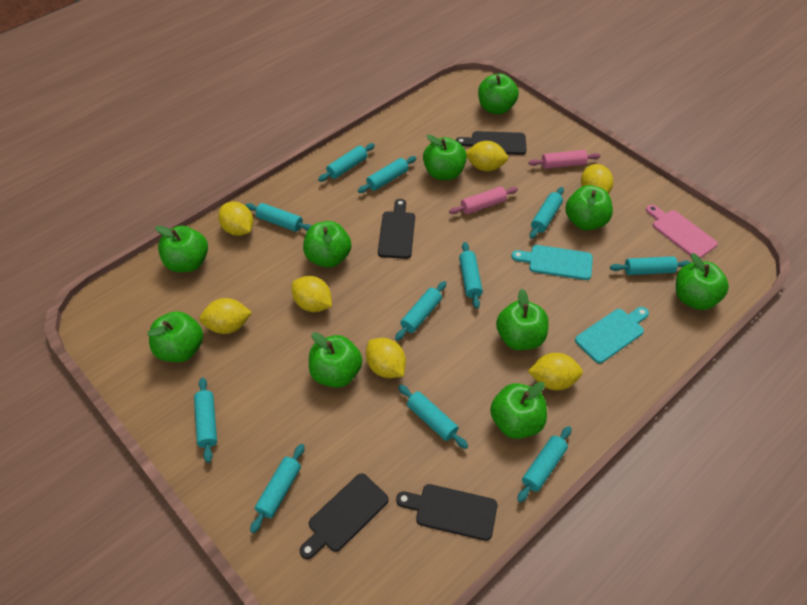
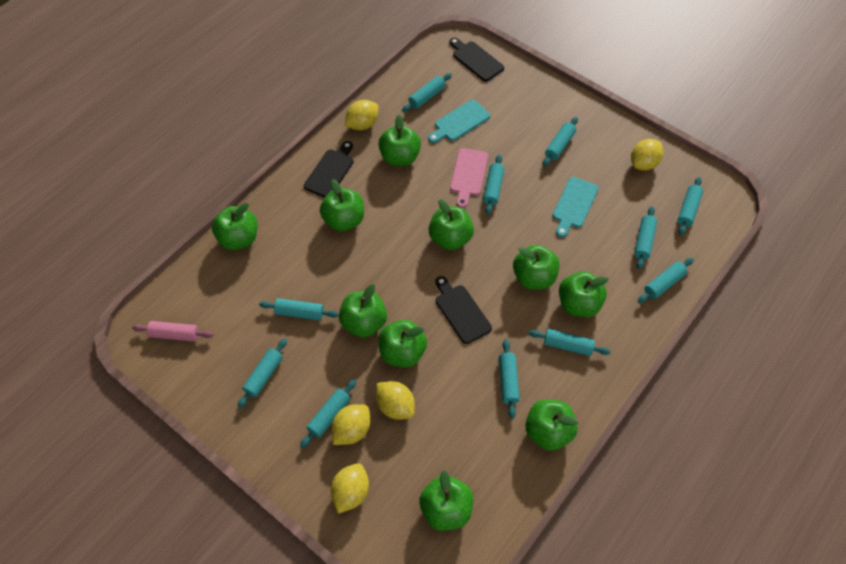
black cutting board: [300,473,389,559] [378,199,415,259] [396,484,497,541] [456,131,526,155] = 4 -> [304,141,354,198] [435,276,492,344] [449,37,504,82] = 3
pink rolling pin: [449,186,518,214] [528,150,600,169] = 2 -> [132,321,213,342] = 1
yellow lemon: [199,298,252,334] [218,201,253,236] [292,276,332,312] [366,338,406,378] [466,141,508,171] [528,353,583,390] [581,164,613,194] = 7 -> [331,404,370,445] [331,463,369,514] [345,100,379,130] [376,381,415,420] [631,139,664,171] = 5

